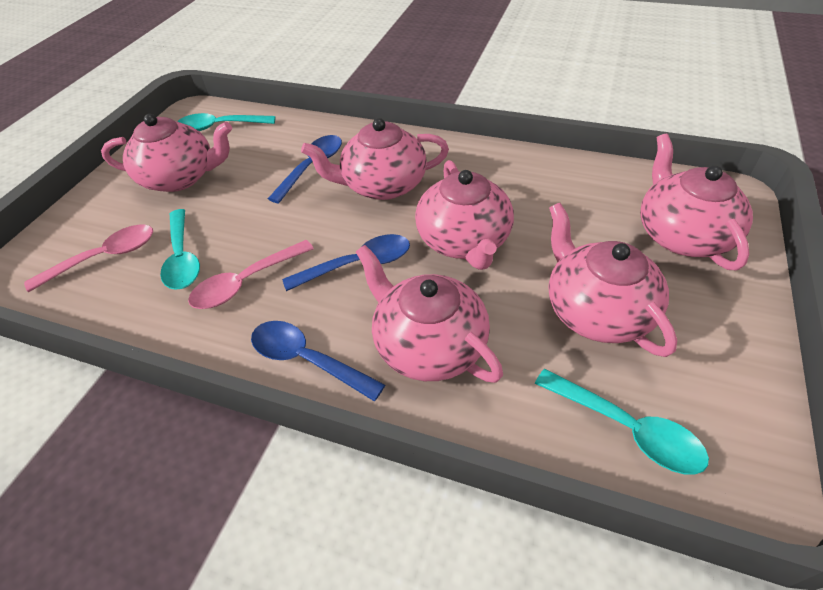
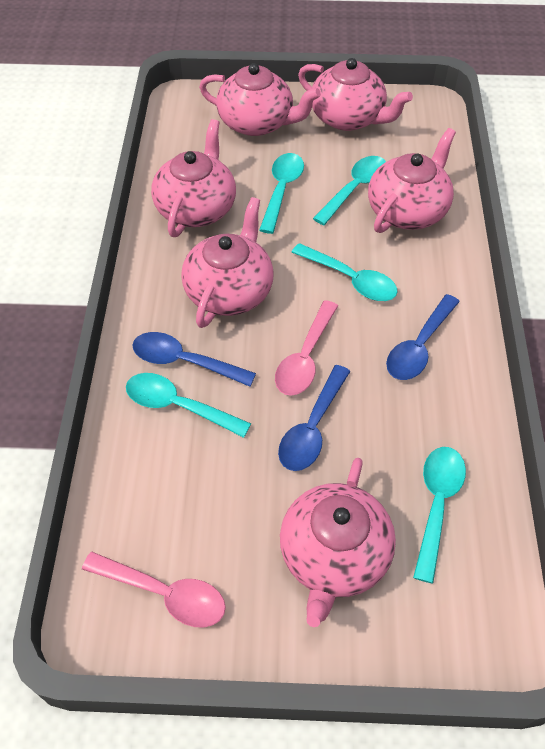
turquoise spoon: [160,209,200,290] [177,113,275,131] [535,369,709,475] = 3 -> [126,373,251,438] [259,153,304,234] [291,243,398,301] [313,156,386,225] [413,447,466,583] = 5

